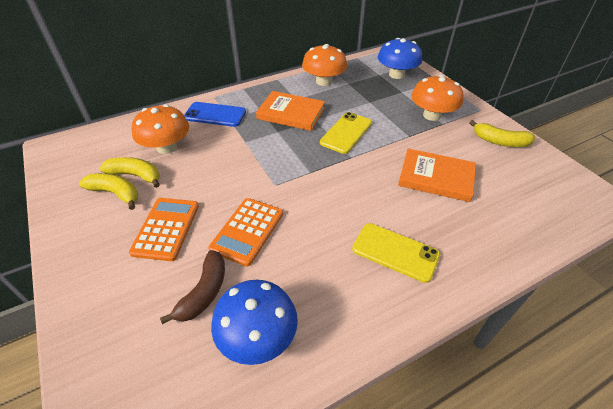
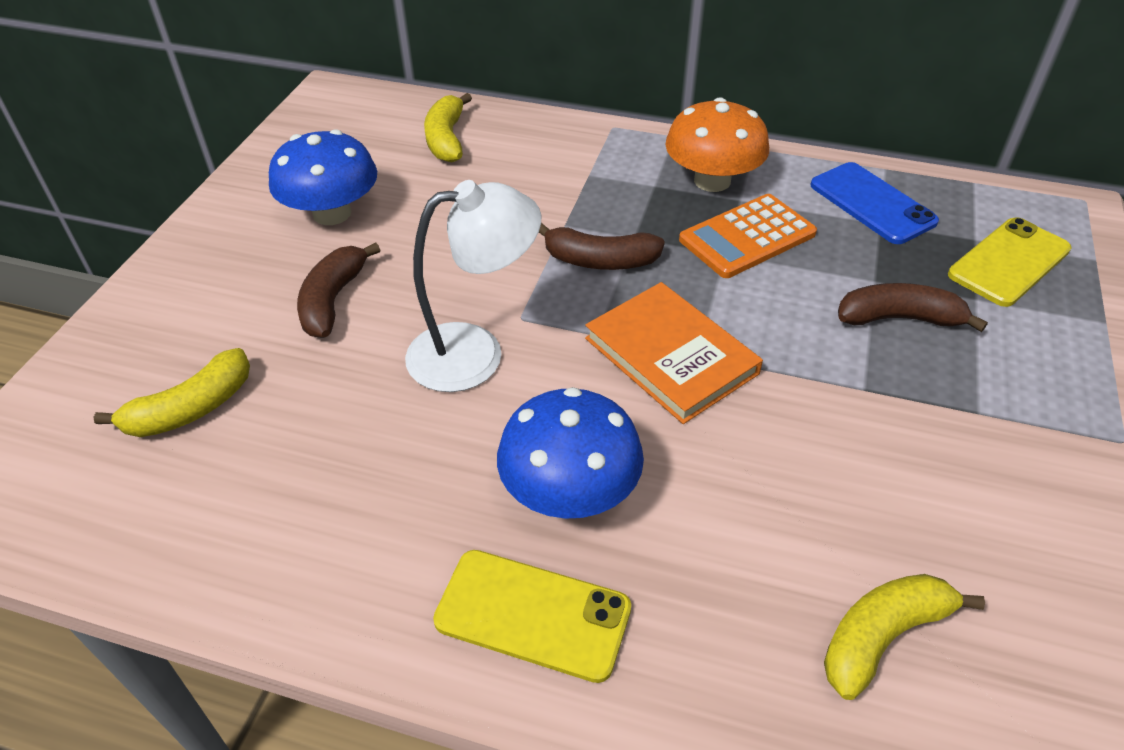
brown banana: [160,250,225,324] = 1 -> [297,243,380,338] [539,223,665,270] [838,283,988,332] = 3
orange book: [256,91,325,131] [398,148,476,202] = 2 -> [585,282,763,424] = 1
orange calculator: [129,198,199,261] [208,198,283,266] = 2 -> [679,194,817,278] = 1
orange mushroom: [132,104,189,154] [302,44,347,86] [411,75,463,121] = 3 -> [665,97,769,192] = 1
white lamp: none = 0 -> [405,180,541,392] = 1

